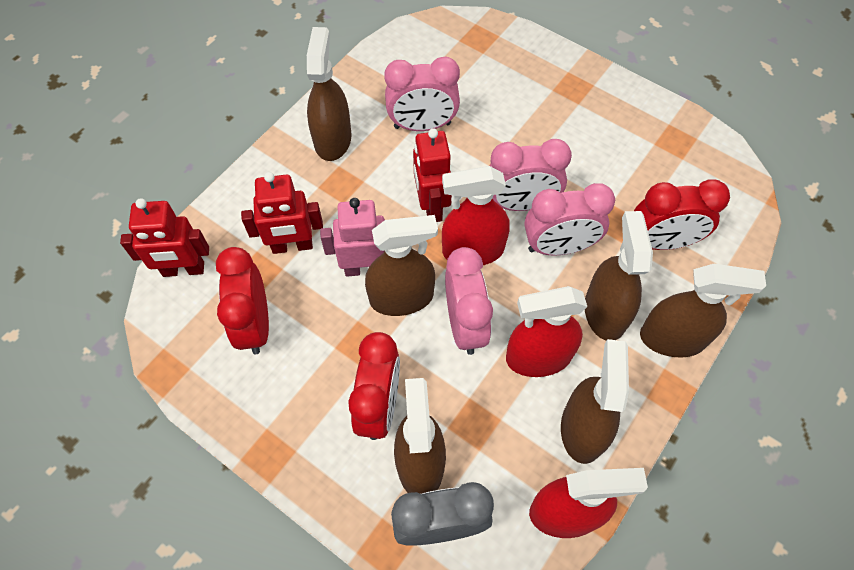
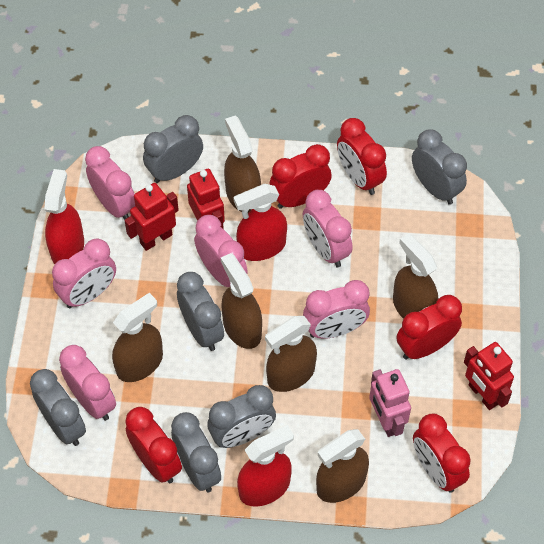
grey clock: [391,482,494,546] = 1 -> [30,369,86,446] [143,115,203,183] [171,412,221,492] [177,272,224,351] [207,385,276,448] [412,129,467,205] = 6
pink clock: [384,56,460,131] [445,247,493,355] [490,139,572,211] [525,183,615,255] = 4 -> [52,239,116,308] [59,345,116,421] [85,146,135,220] [194,215,248,287] [303,190,353,267] [303,280,370,339] = 6
red clock: [216,247,269,355] [348,332,400,440] [634,179,730,250] = 3 -> [125,407,182,483] [270,144,332,209] [337,118,387,195] [397,295,462,360] [413,413,471,493] = 5

